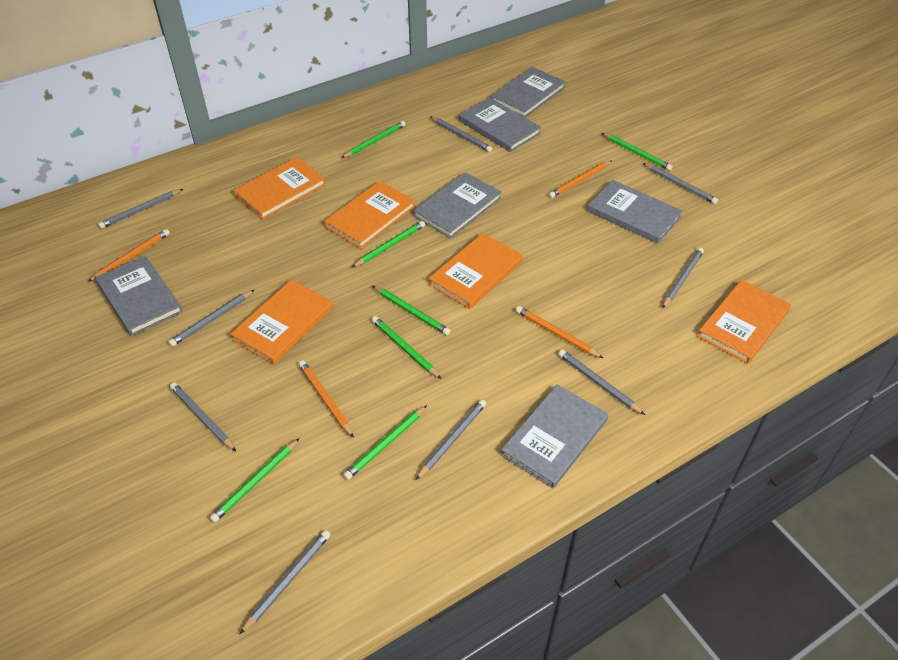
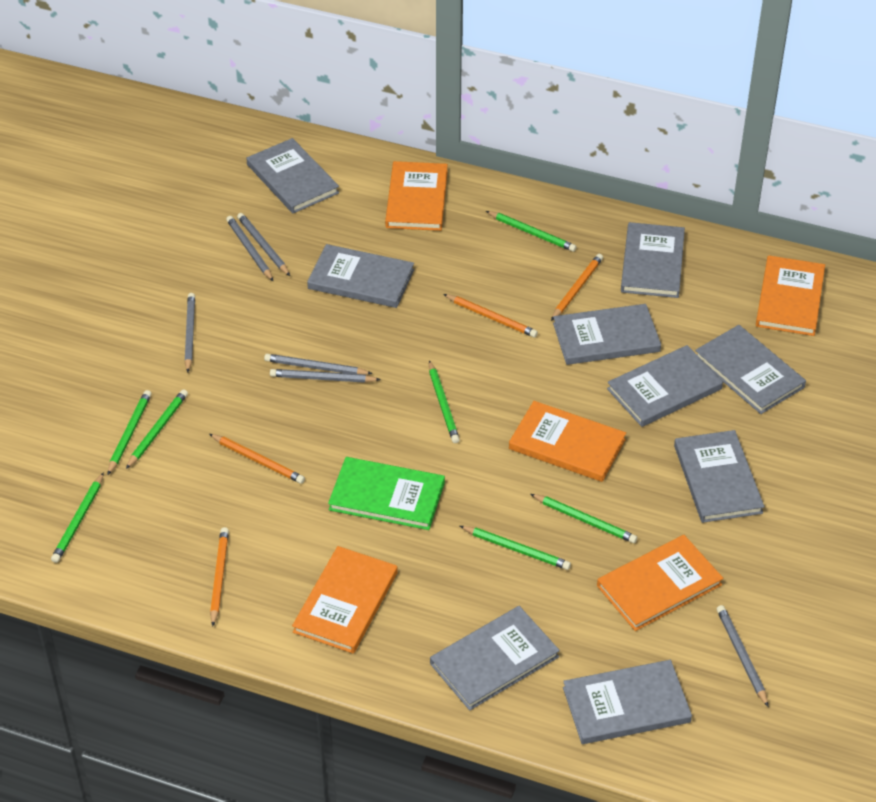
green book: none = 0 -> [328,457,445,530] = 1
grey book: [95,256,183,336] [414,172,502,238] [459,97,541,152] [491,67,566,117] [501,385,608,488] [587,180,683,244] = 6 -> [247,138,339,213] [307,244,414,308] [430,606,560,711] [553,304,661,365] [563,660,692,744] [607,345,723,427] [621,222,685,298] [674,430,765,523] [695,325,806,414] = 9
grey pencil: [98,189,183,229] [168,289,255,347] [170,382,236,451] [239,530,331,635] [416,399,486,480] [430,116,492,152] [558,350,645,415] [643,163,718,204] [662,248,704,308] = 9 -> [185,293,195,373] [226,216,273,281] [237,213,290,276] [264,354,373,375] [270,369,381,383] [717,605,768,707] = 6

